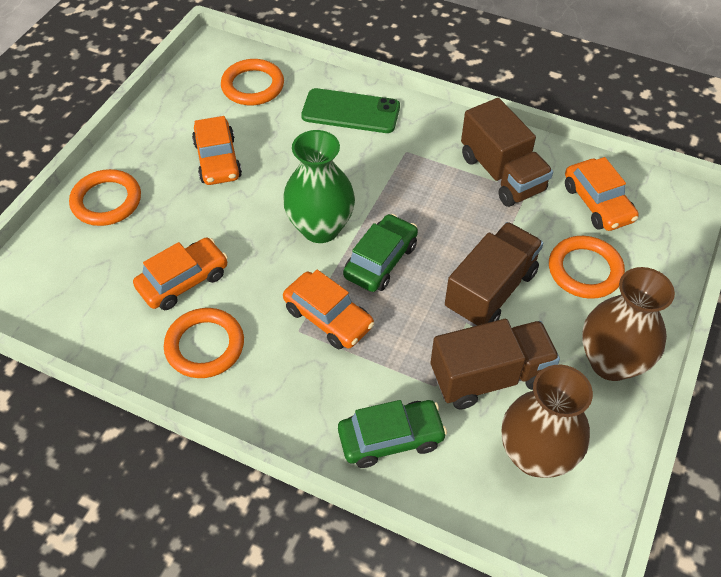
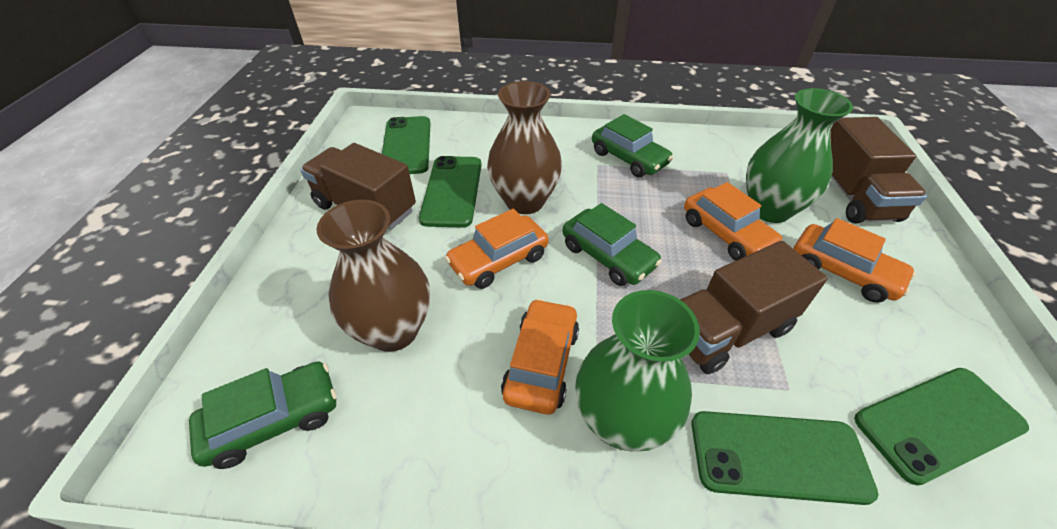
green car: [338,400,447,468] [343,214,418,292] = 2 -> [189,361,337,469] [562,203,662,286] [592,114,673,177] = 3
green phone: [301,88,400,133] = 1 -> [382,116,431,174] [419,156,482,227] [691,411,878,505] [854,368,1029,486] = 4
green vase: [283,130,355,243] = 1 -> [575,290,700,452] [746,88,853,223] = 2
orange ring: [69,169,141,226] [164,308,244,378] [221,59,284,105] [549,236,625,299] = 4 -> none = 0

